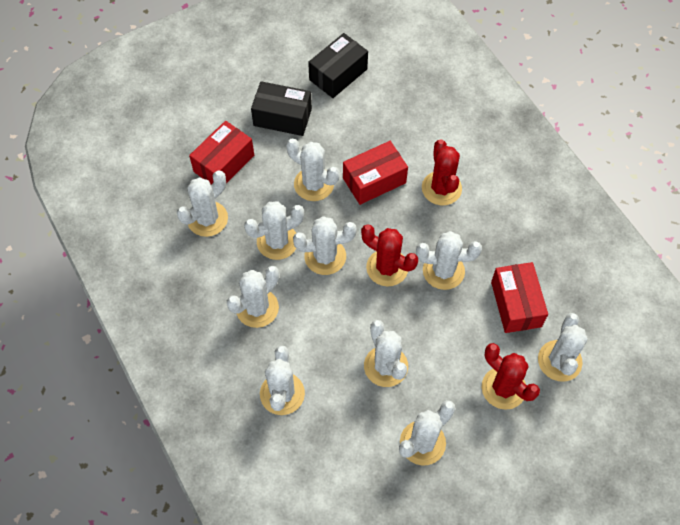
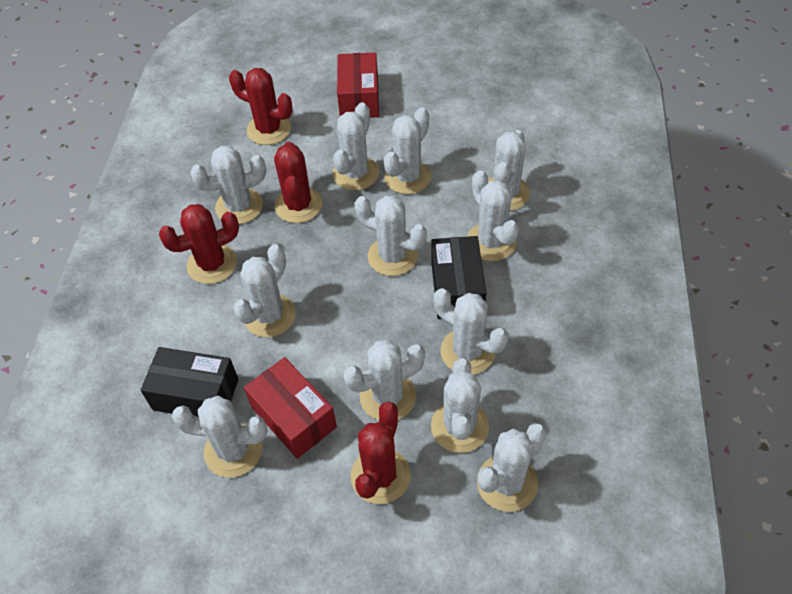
red box: [189,121,254,185] [343,141,408,205] [491,262,548,333] = 3 -> [244,357,337,459] [337,52,379,118] = 2
red cactus: [361,224,418,287] [422,139,462,205] [482,343,540,410] = 3 -> [159,204,239,284] [229,68,293,145] [274,142,322,223] [351,402,411,504] = 4
white cactus: [177,171,228,237] [227,266,279,328] [244,201,304,260] [260,346,305,415] [286,139,339,201] [293,216,357,275] [364,320,408,387] [399,400,455,466] [416,231,482,290] [538,313,588,382] = 10 -> [172,396,268,478] [190,146,266,224] [233,244,296,337] [333,102,379,190] [343,340,425,420] [354,196,427,276] [384,107,432,194] [431,358,489,453] [434,288,508,374] [467,170,519,261] [477,423,547,512] [488,130,530,211] = 12

